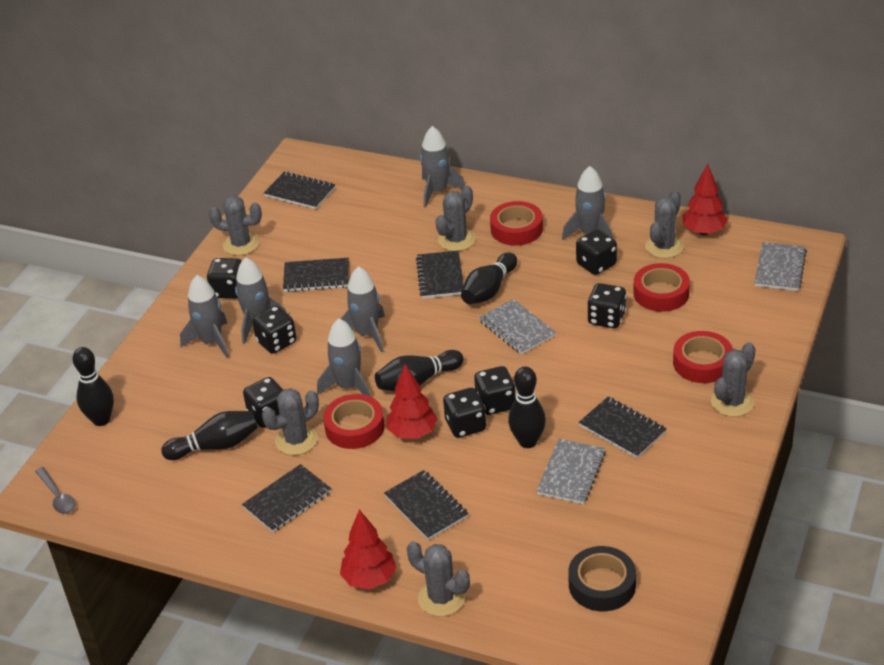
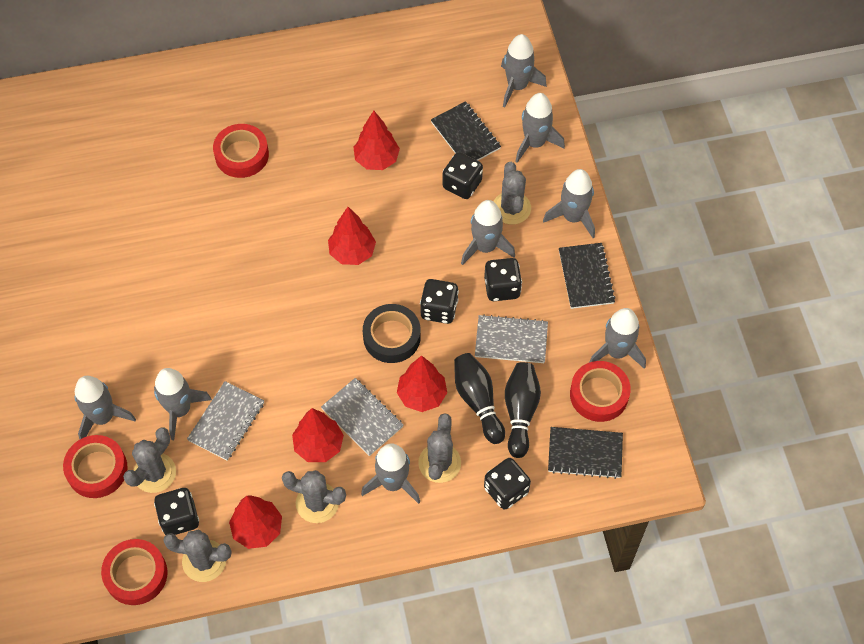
black bowling pin: [73,347,114,426] [161,411,258,460] [375,350,464,391] [461,252,517,304] [508,366,546,448] = 5 -> [454,353,505,444] [505,362,541,458] = 2
black dice: [207,258,242,299] [243,377,283,428] [252,306,297,354] [443,388,487,438] [474,366,516,415] [576,229,617,275] [587,283,627,328] = 7 -> [154,488,199,535] [420,279,459,324] [442,152,483,199] [484,258,522,301] [484,458,531,510] = 5
black notebook: [242,464,331,532] [264,172,335,209] [283,258,349,292] [384,470,469,540] [416,250,464,299] [579,397,667,458] = 6 -> [431,101,501,161] [548,427,623,479] [559,243,616,309] = 3
grey cactus: [209,196,262,256] [262,388,319,455] [407,541,470,617] [435,185,475,251] [645,191,684,258] [711,342,756,417] = 6 -> [123,428,176,493] [163,530,232,582] [282,470,346,523] [418,413,461,483] [493,162,531,225] = 5
grey rocket: [180,275,229,358] [235,257,286,344] [317,318,371,397] [341,266,385,352] [420,126,465,208] [562,166,613,240] = 6 -> [75,376,136,439] [154,368,212,440] [361,443,420,504] [461,200,515,265] [501,34,547,108] [515,93,565,163] [543,169,595,238] [590,308,646,369] = 8
grey spoon: [35,467,76,514] = 1 -> none = 0
red tree: [340,510,397,589] [387,364,437,439] [682,164,728,235] = 3 -> [229,495,282,549] [292,408,344,462] [328,207,376,265] [354,111,400,170] [397,355,447,412] = 5

